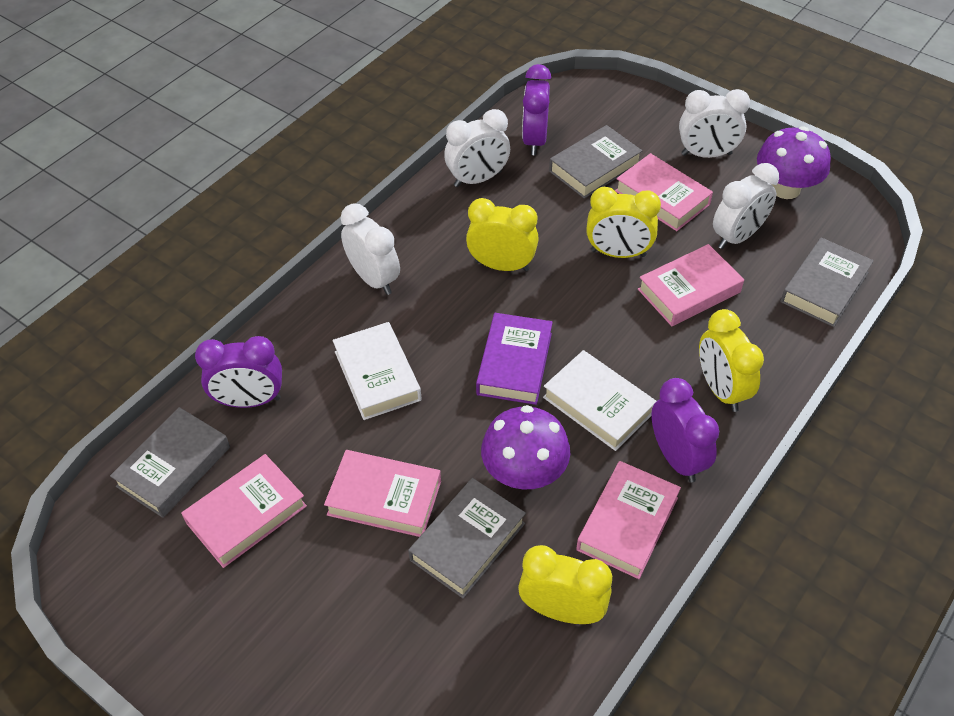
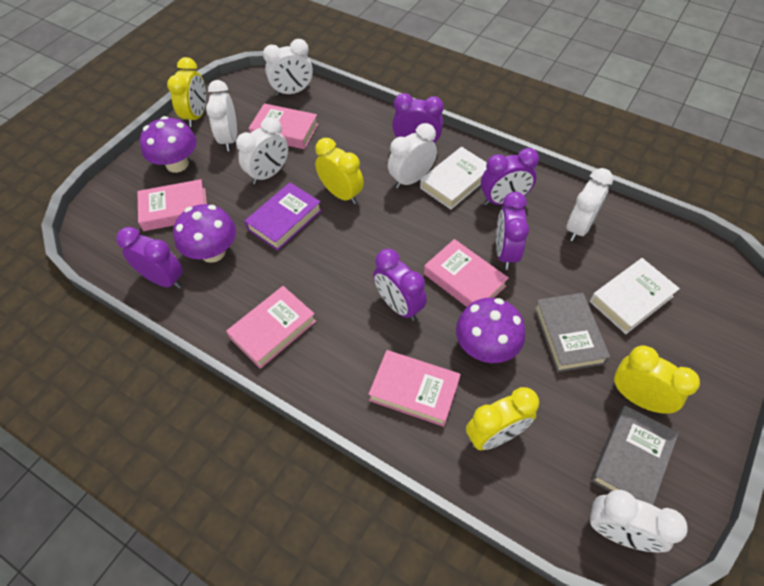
grey book: [110,407,230,518] [408,478,526,599] [549,125,642,199] [781,237,874,327] = 4 -> [534,293,610,372] [590,405,679,505] = 2
purple clock: [195,336,282,408] [522,64,551,155] [651,378,719,482] = 3 -> [116,227,183,289] [373,249,427,321] [392,93,444,145] [481,148,539,206] [496,192,529,270] = 5
purple mushroom: [481,405,570,489] [757,126,831,199] = 2 -> [140,116,197,173] [173,204,236,263] [456,298,525,363] = 3
white clock: [340,203,400,295] [444,109,510,187] [679,89,750,158] [713,163,779,249] = 4 -> [206,80,237,151] [236,117,288,184] [263,39,313,96] [388,123,437,189] [566,168,613,241] [589,490,688,552] = 6

